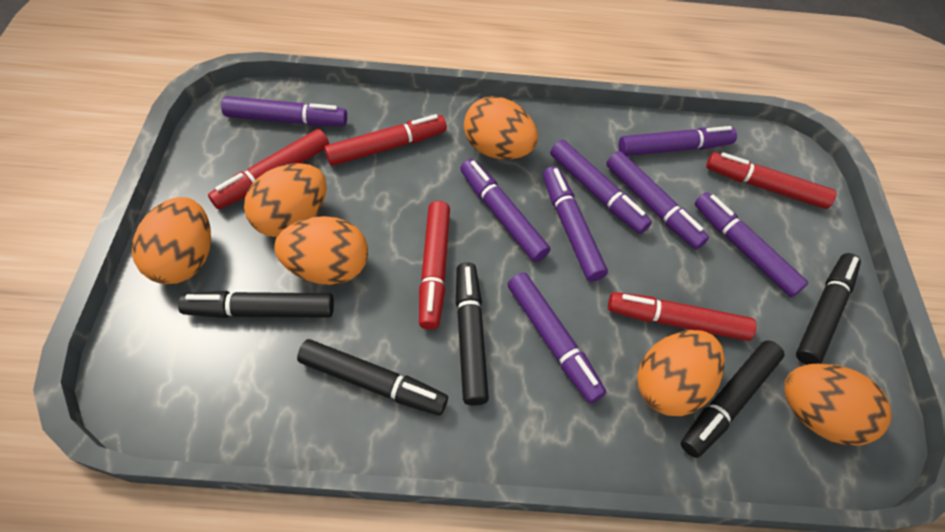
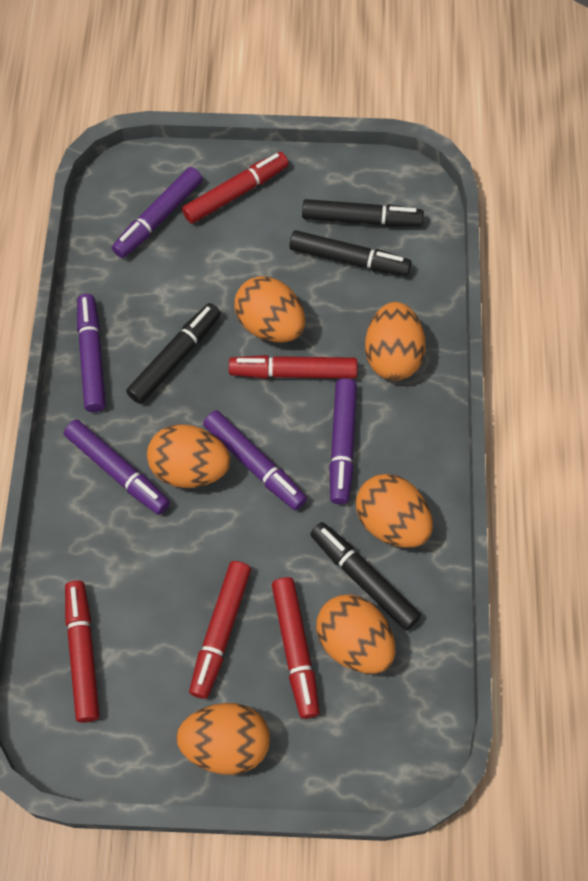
black marker: [178,291,334,318] [297,339,448,416] [456,262,489,406] [681,341,784,458] [796,253,861,365] = 5 -> [126,303,221,404] [289,230,411,276] [302,199,424,226] [310,522,421,631] = 4
purple marker: [221,96,347,126] [460,159,550,262] [508,272,606,403] [543,166,608,282] [550,140,652,234] [606,151,709,249] [618,126,737,156] [694,192,808,297] = 8 -> [64,420,170,515] [77,294,106,412] [112,167,203,258] [203,410,307,510] [329,378,357,504] = 5

